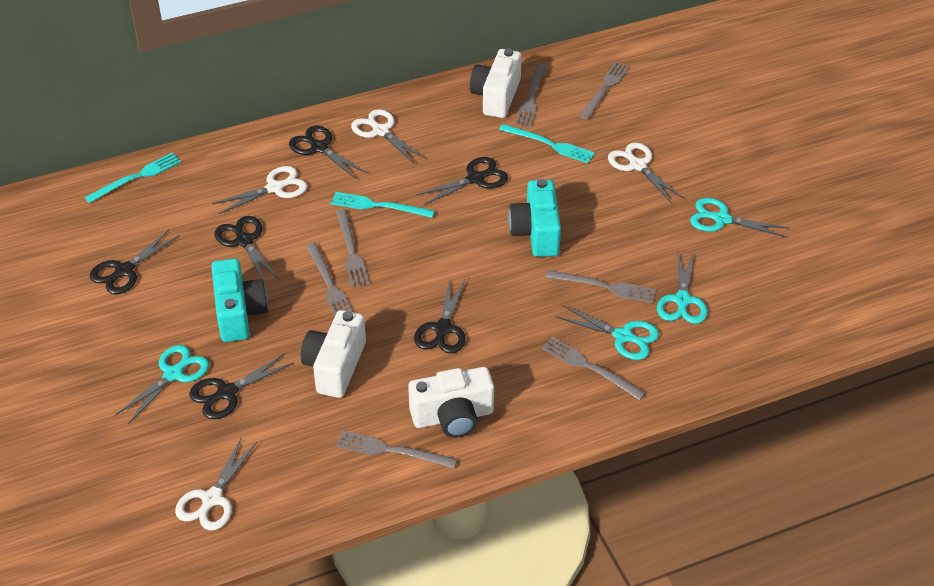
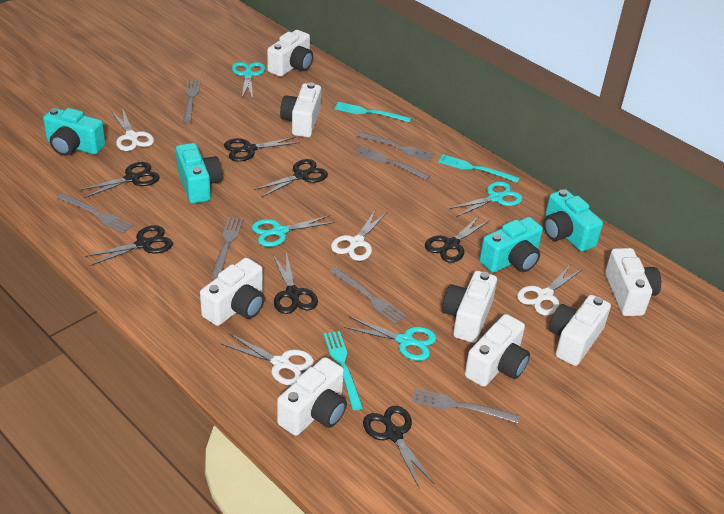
black scissors: [90,230,180,295] [189,353,294,419] [215,216,279,281] [289,126,367,179] [414,278,466,354] [416,157,508,205] = 6 -> [78,162,160,198] [85,225,173,266] [224,137,300,162] [254,159,328,197] [273,252,318,314] [363,406,434,489] [425,216,490,263] = 7
turquoise camera: [211,258,268,342] [508,179,561,257] = 2 -> [43,108,105,156] [176,143,222,204] [479,217,543,273] [543,189,603,252] = 4
white camera: [301,310,366,398] [408,367,494,438] [470,48,522,118] = 3 -> [200,258,265,326] [267,30,313,77] [277,357,347,436] [280,82,321,137] [442,271,497,343] [465,314,530,387] [549,295,611,366] [605,248,661,316] = 8

